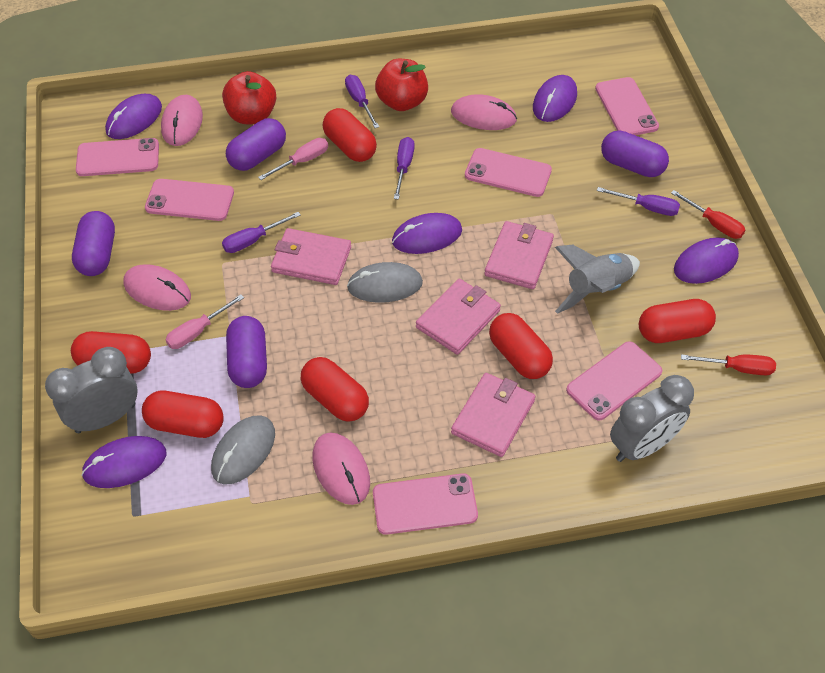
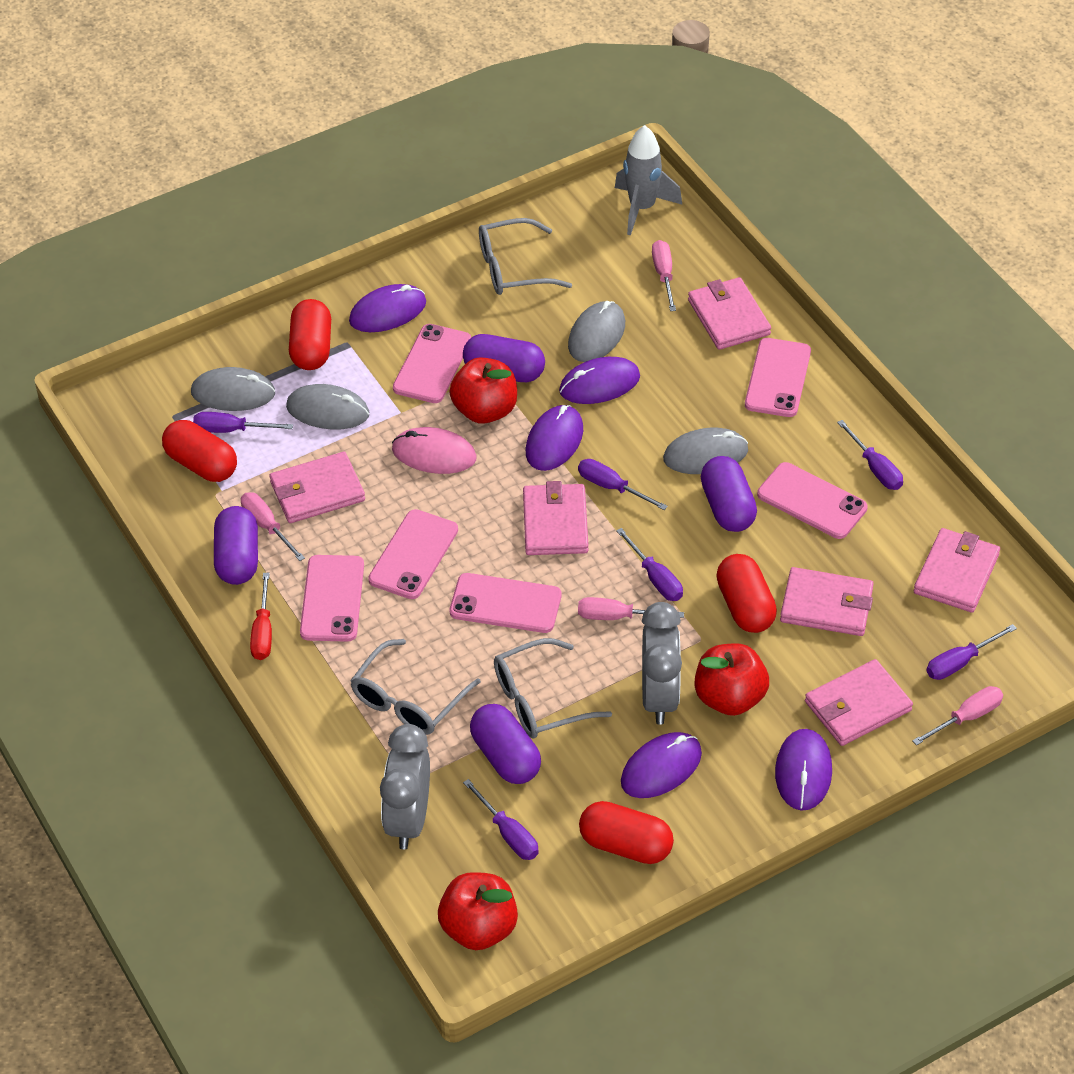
grey glasses: none = 0 -> [350,639,481,735] [479,218,572,295] [494,638,612,739] = 3
grey mouse: [211,415,275,485] [347,262,423,303] = 2 -> [191,367,275,411] [286,384,369,429] [568,301,625,362] [663,428,748,474] = 4
pink mouse: [124,264,191,311] [161,95,203,146] [312,433,370,505] [451,94,517,130] = 4 -> [392,427,477,474] = 1
pink screwdriver: [166,295,244,349] [258,138,328,180] = 2 -> [241,492,305,561] [578,597,684,620] [652,240,676,311] [912,686,1003,746] = 4
pink wallet: [271,228,351,285] [416,279,501,355] [451,373,535,457] [485,221,554,289] = 4 -> [270,452,365,523] [523,481,589,555] [688,277,771,350] [780,567,874,636] [805,659,913,746] [914,528,1000,613] = 6
purple screwdriver: [222,212,301,253] [345,75,379,128] [394,137,414,199] [597,187,680,216] = 4 -> [193,412,293,433] [463,779,539,860] [578,459,668,510] [616,528,683,601] [837,420,903,490] [926,624,1017,680] = 6
red apple: [222,71,276,124] [375,59,428,111] = 2 -> [438,872,518,950] [449,357,517,424] [694,643,769,716] = 3
red capsule: [71,331,151,374] [142,391,224,438] [301,357,369,422] [323,108,377,162] [489,313,553,379] [639,299,716,343] = 6 -> [162,420,237,482] [289,299,331,370] [579,801,674,864] [716,554,777,633] = 4
red screwdriver: [671,190,745,239] [681,354,776,375] = 2 -> [250,573,272,660] = 1

